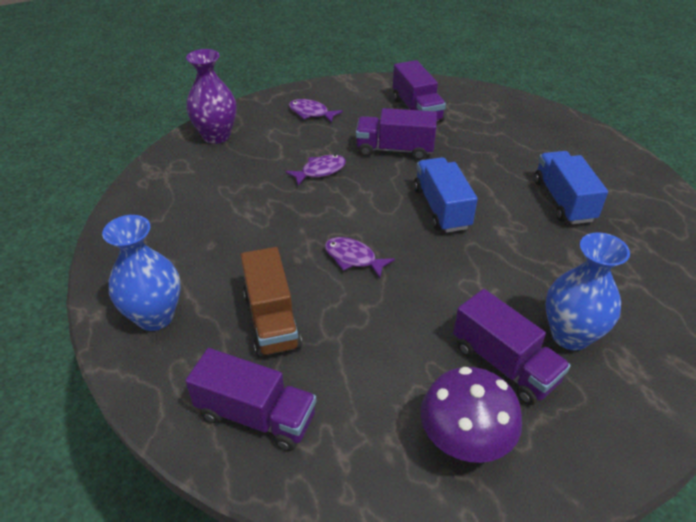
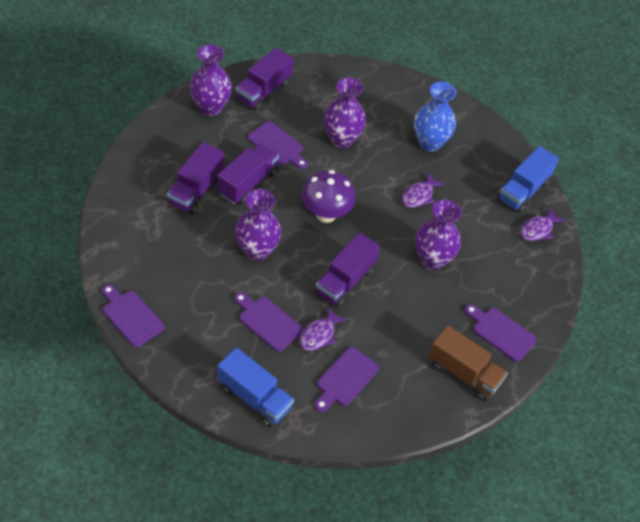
blue vase: [102,215,181,331] [545,232,630,350] = 2 -> [414,82,457,151] = 1
purple cutting board: none = 0 -> [102,284,164,347] [234,292,303,352] [248,121,308,169] [315,347,379,412] [465,304,537,362] = 5
purple vase: [186,49,237,144] = 1 -> [190,44,232,116] [235,189,282,261] [324,78,366,148] [415,199,462,270] = 4

